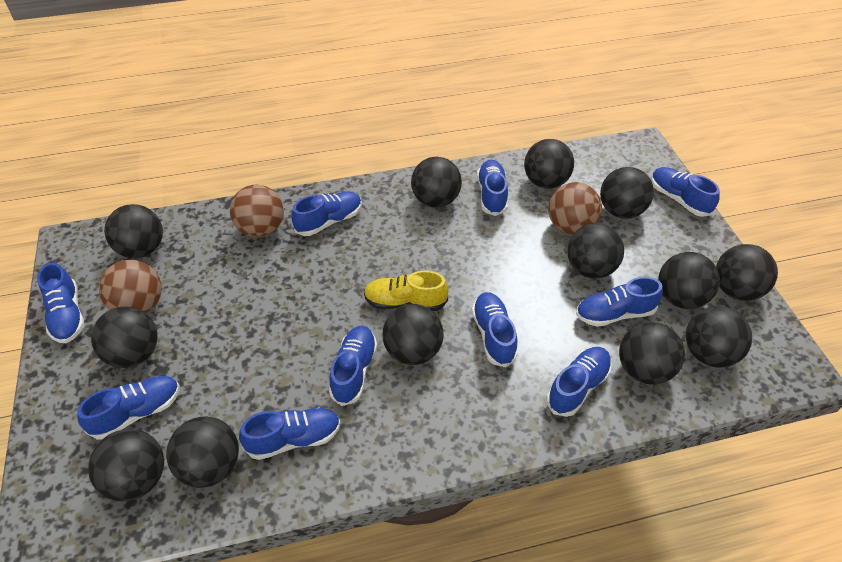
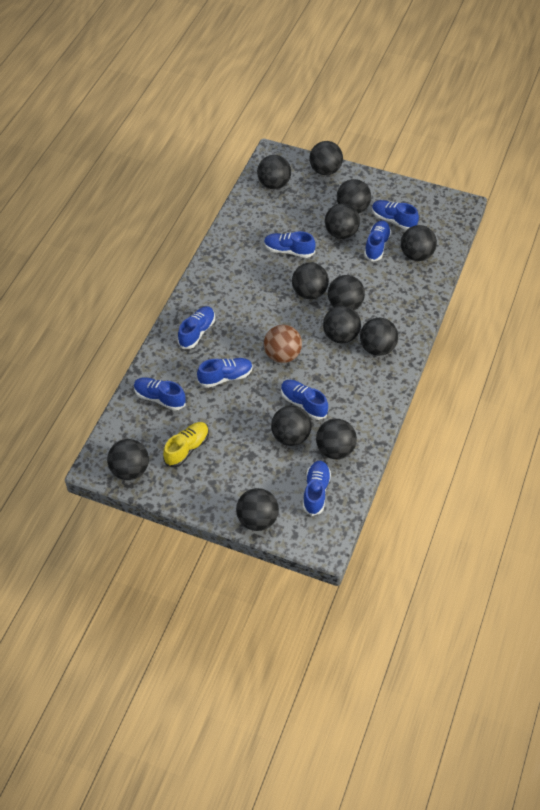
blue shoe: [37,263,84,343] [77,376,180,439] [239,408,341,460] [291,191,362,236] [329,326,377,406] [472,292,518,367] [477,160,508,216] [547,347,612,417] [576,277,663,327] [651,167,720,217] = 10 -> [134,377,186,411] [178,306,215,349] [197,358,253,388] [264,231,315,258] [281,380,328,420] [303,461,331,516] [364,221,391,262] [372,200,419,230] = 8
brown ball: [99,260,162,313] [230,185,284,238] [548,182,602,235] = 3 -> [264,324,302,363] = 1

